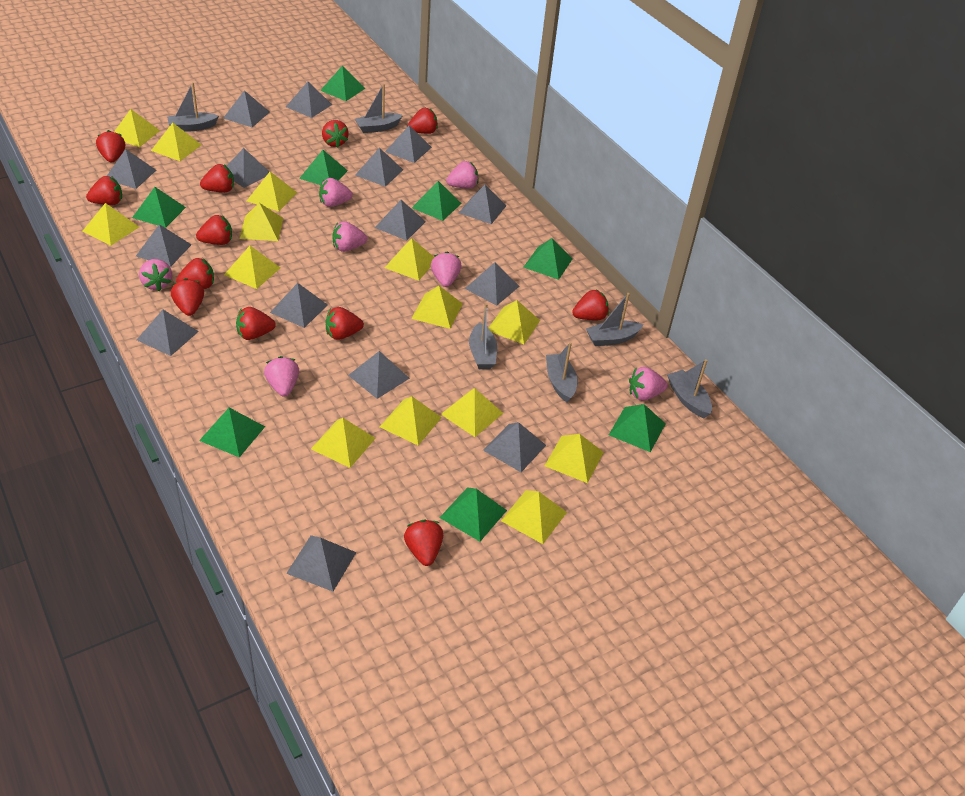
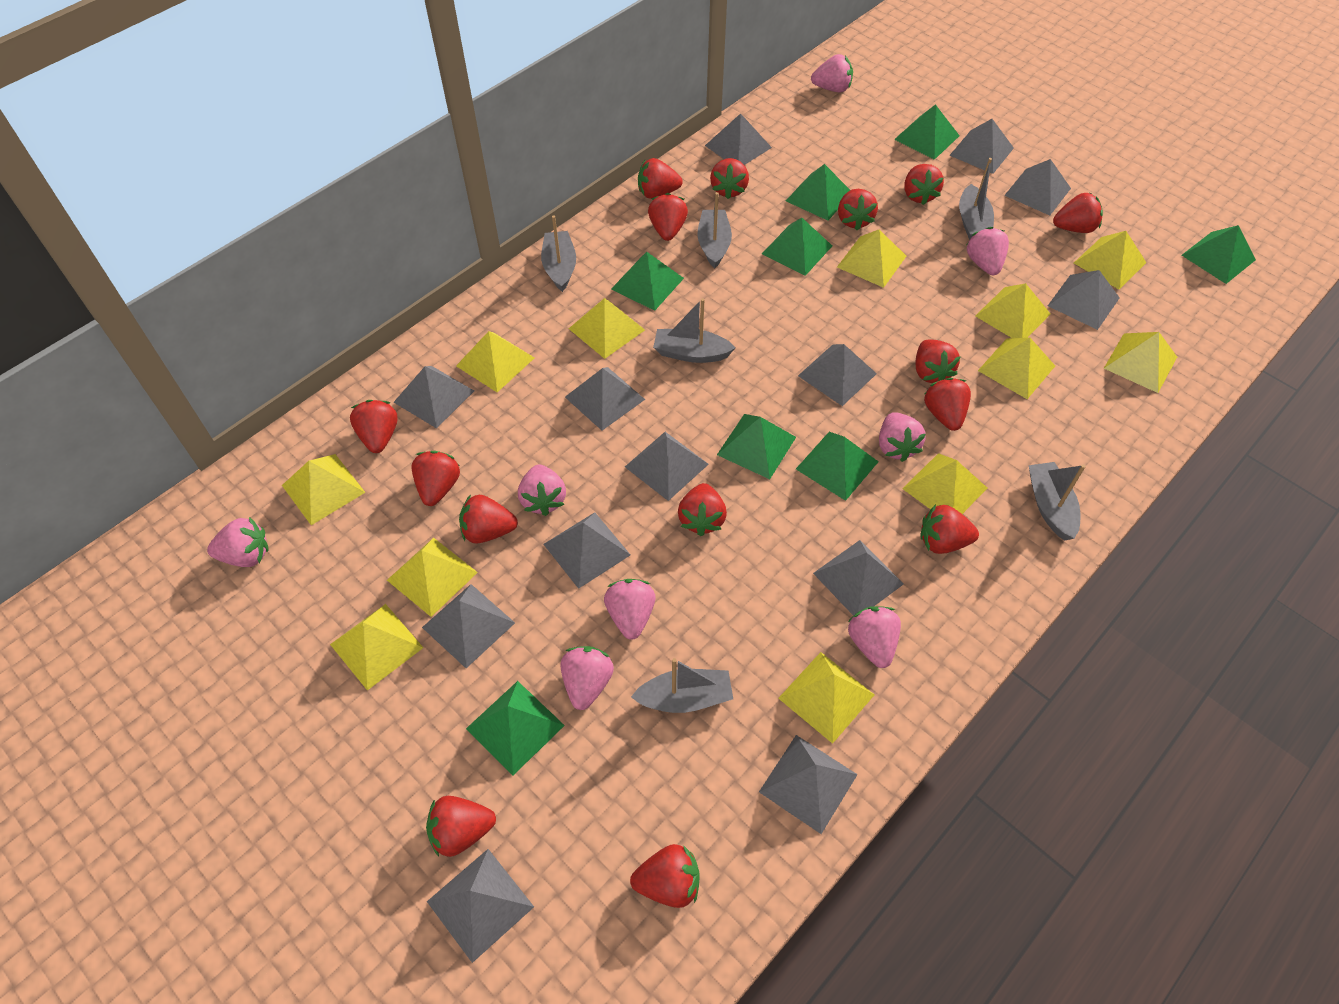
grey pyramid: [107,149,156,189] [136,224,192,267] [137,310,199,356] [223,90,270,127] [227,148,269,188] [270,283,328,328] [286,82,332,118] [286,535,357,591] [348,351,410,399] [355,148,403,187] [375,200,426,241] [385,125,432,163] [459,185,506,224] [465,262,519,306] [483,422,546,472] = 15 -> [394,366,474,428] [422,584,515,668] [427,849,534,963] [543,512,630,589] [565,367,645,431] [625,432,709,501] [705,113,772,165] [759,735,858,834] [798,344,877,406] [813,540,904,616] [949,119,1014,174] [1004,159,1071,216] [1048,270,1120,330] = 13
pink strawberry: [139,259,172,291] [264,356,299,397] [319,178,353,207] [333,221,367,252] [431,252,461,287] [446,161,478,189] [629,367,668,400] = 7 -> [207,517,269,567] [518,464,566,516] [561,646,614,710] [604,579,656,640] [811,54,853,92] [848,606,901,668] [879,412,926,462] [967,227,1009,275] = 8
red strawberry: [86,176,122,205] [96,130,125,162] [171,278,204,316] [176,258,214,289] [196,215,232,245] [200,164,234,193] [236,307,276,340] [322,120,349,148] [325,307,364,340] [404,520,443,566] [407,108,438,134] [572,290,609,320] = 12 -> [350,400,398,453] [411,451,460,506] [426,796,496,857] [459,495,518,543] [630,844,700,908] [638,158,683,199] [648,193,688,241] [678,483,727,536] [710,158,749,199] [838,189,878,230] [904,164,944,205] [916,340,961,383] [920,504,979,554] [924,378,971,431] [1053,193,1103,233] = 15
yellow pyramid: [83,203,139,246] [114,109,160,147] [151,123,201,161] [224,246,280,289] [239,203,283,241] [247,172,297,212] [311,418,375,468] [380,396,442,445] [385,238,434,281] [411,286,463,329] [441,388,503,437] [488,300,540,344] [501,490,567,544] [545,434,604,483] = 14 -> [282,454,366,525] [330,604,423,690] [387,538,478,617] [456,331,534,392] [569,298,645,359] [778,652,874,744] [837,230,906,288] [902,453,987,514] [976,283,1050,338] [978,338,1055,399] [1074,231,1147,290] [1104,332,1177,393] = 12

